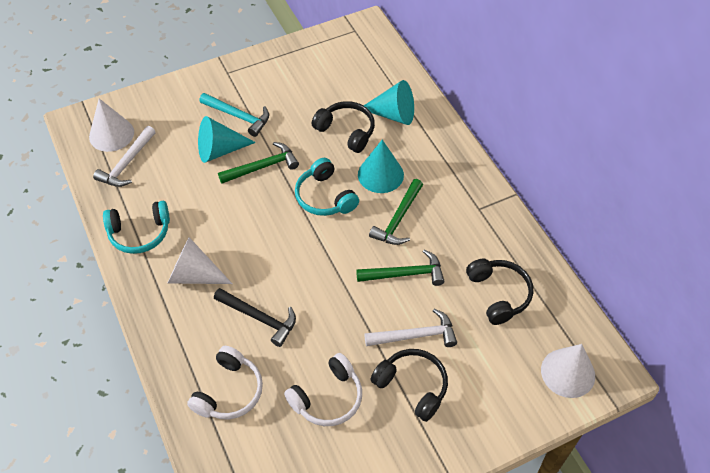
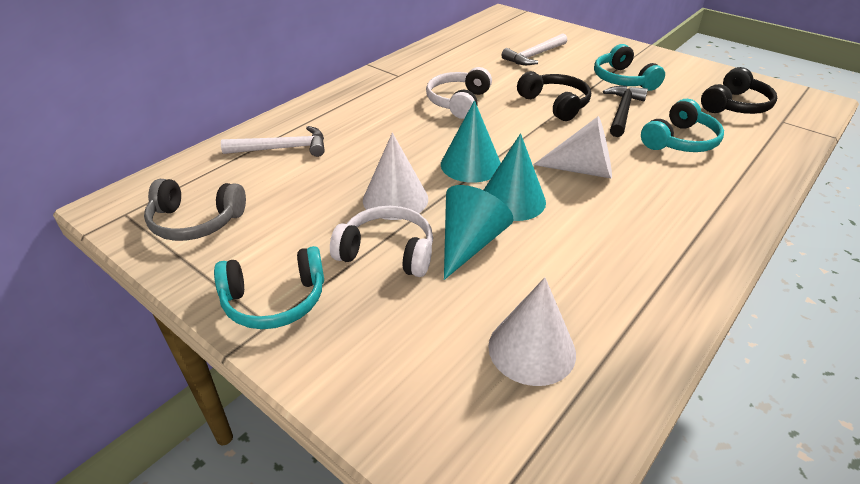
black headphones: [312,101,375,153] [371,349,448,422] [466,259,533,325] = 3 -> [517,71,591,121] [701,67,777,114] = 2
green hammer: [218,142,299,183] [356,250,445,286] [369,179,423,245] = 3 -> none = 0
grey headphones: none = 0 -> [144,179,246,241] = 1
turquoise hammer: [199,93,269,137] = 1 -> none = 0
turquoise headphones: [103,201,170,254] [295,158,359,216] = 2 -> [214,246,324,329] [594,44,665,91] [641,99,724,152] = 3

